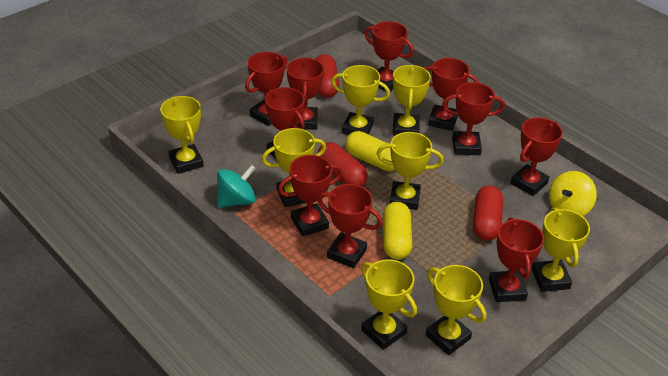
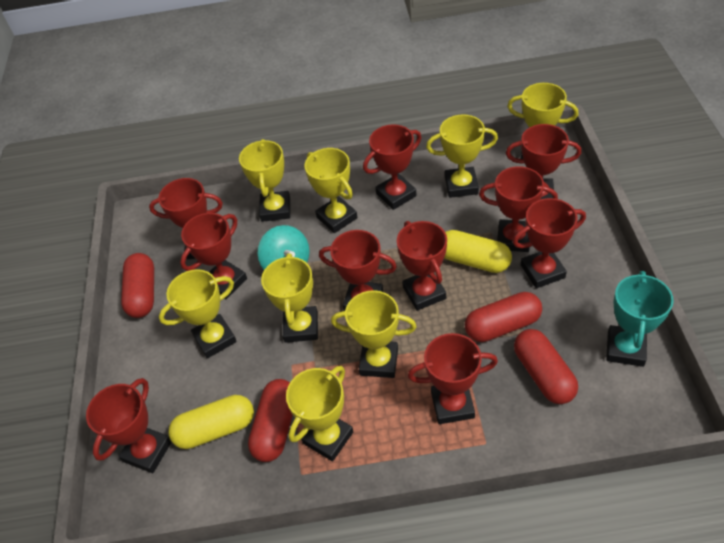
red capsule: [315,54,339,98] [318,142,368,186] [473,185,503,241] = 3 -> [121,253,154,318] [248,379,293,462] [465,292,542,342] [514,329,578,404] = 4
turquoise trophy: none = 0 -> [606,271,674,367] = 1
yellow spinning top: [549,171,597,216] = 1 -> none = 0

